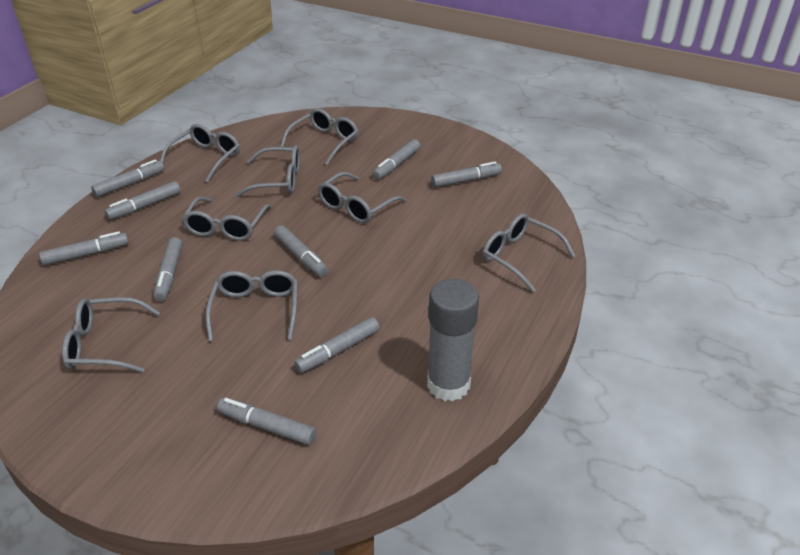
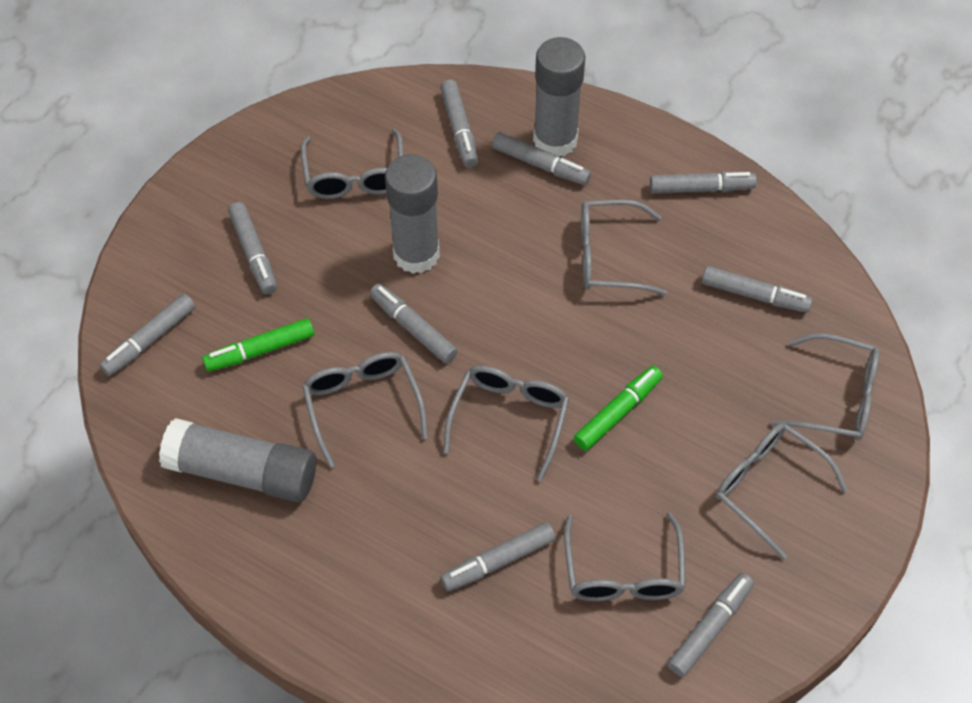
green marker: none = 0 -> [202,318,314,371] [574,366,663,451] = 2
grey glasses: [62,297,160,373] [160,124,240,182] [182,197,272,241] [206,270,298,341] [236,145,300,197] [280,108,359,165] [318,172,406,223] [483,214,575,292] = 8 -> [301,129,403,199] [302,352,428,468] [443,366,569,481] [564,512,686,601] [581,200,667,295] [716,423,848,560] [771,333,880,441] = 7
grey glue stick: [427,279,479,401] = 1 -> [159,418,316,503] [385,154,440,274] [533,37,586,157] = 3

